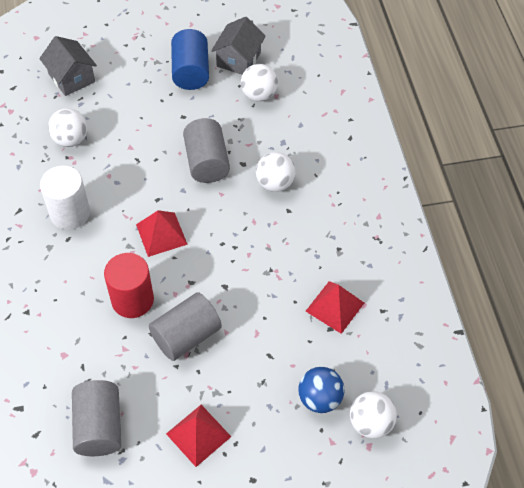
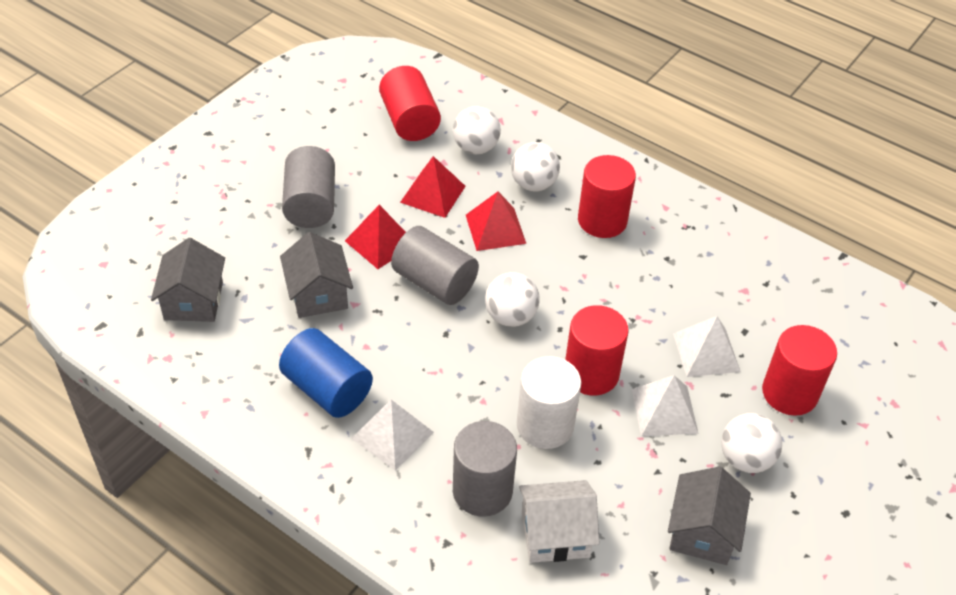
blue ball: [298,367,344,413] = 1 -> none = 0
grey house: [39,36,97,96] [211,17,266,75] = 2 -> [151,238,225,322] [280,232,353,318] [668,467,751,565] = 3
red cylinder: [104,253,154,318] = 1 -> [379,66,441,141] [565,305,629,395] [578,155,636,238] [762,325,837,416] = 4
white house: none = 0 -> [519,480,600,563] = 1
white pyramid: none = 0 -> [351,400,434,471] [632,375,699,436] [673,316,741,377] = 3

